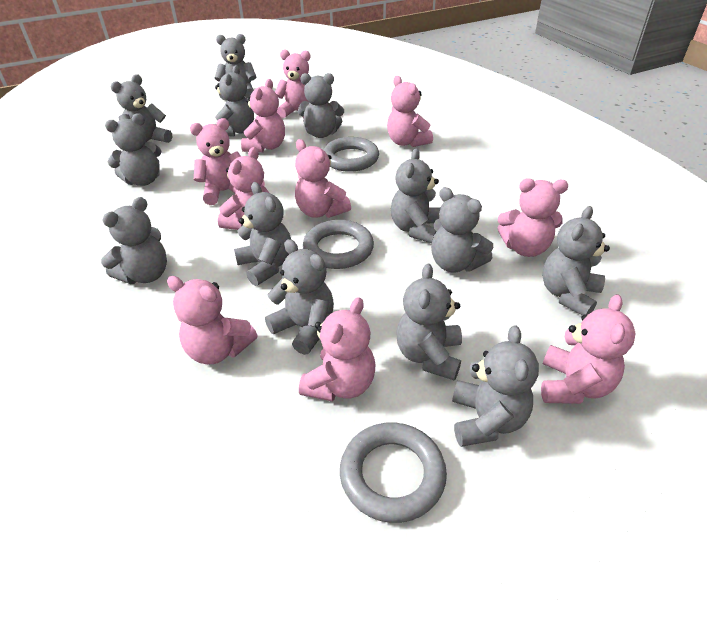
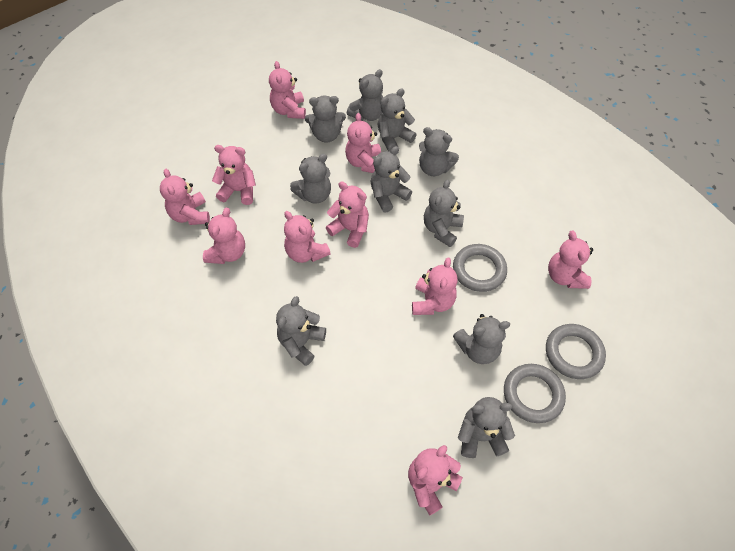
grey teddy bear: [101,197,167,284] [105,113,161,186] [111,74,172,145] [215,34,257,100] [215,65,254,137] [234,182,291,286] [265,239,334,355] [298,73,344,138] [391,149,441,243] [396,264,462,380] [431,187,493,272] [452,326,539,447] [542,206,610,316] = 13 -> [276,296,326,366] [290,154,331,204] [305,95,346,143] [347,69,383,121] [370,146,412,213] [378,88,416,151] [419,127,459,176] [424,180,464,247] [453,314,510,364] [458,397,515,458] = 10

